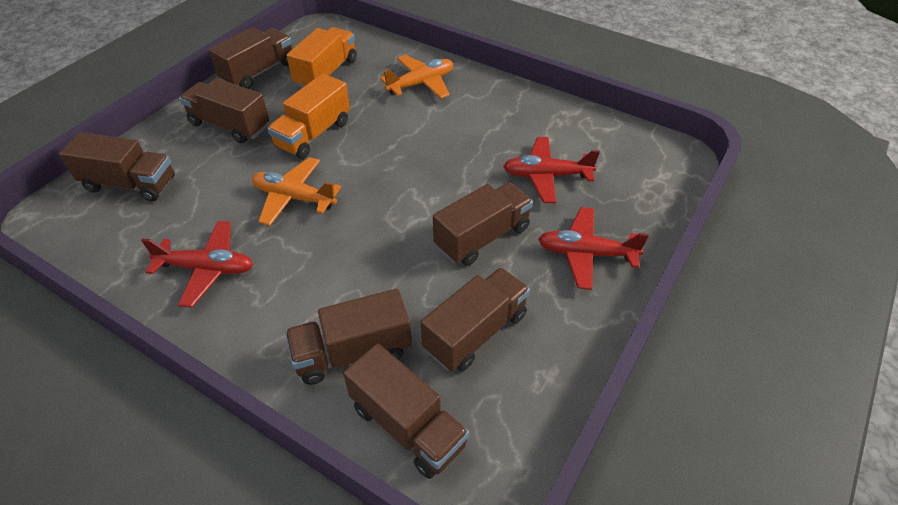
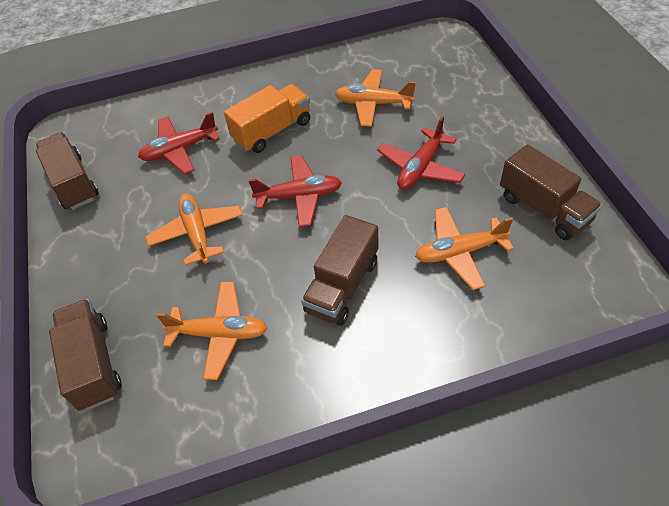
brown truck: [59,132,175,202] [179,78,269,143] [209,27,292,89] [285,289,412,385] [343,343,469,479] [421,267,530,371] [433,182,533,266] = 7 -> [36,132,99,210] [49,299,122,411] [301,215,379,326] [500,144,602,240] = 4
orange plane: [252,157,341,226] [380,55,453,99] = 2 -> [145,193,243,265] [156,282,268,380] [335,69,416,127] [415,207,514,290] = 4
orange truck: [267,73,350,159] [287,27,357,88] = 2 -> [224,84,310,153] = 1

